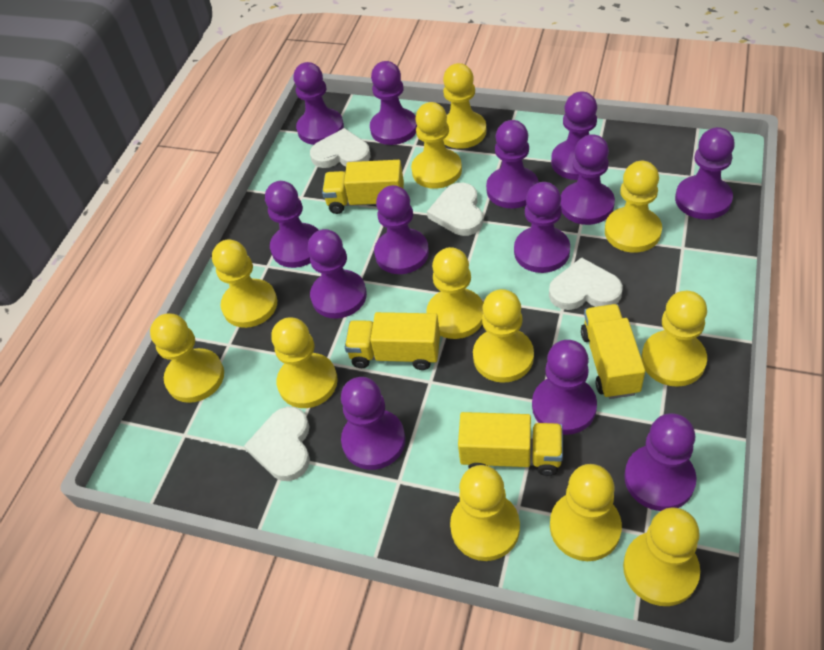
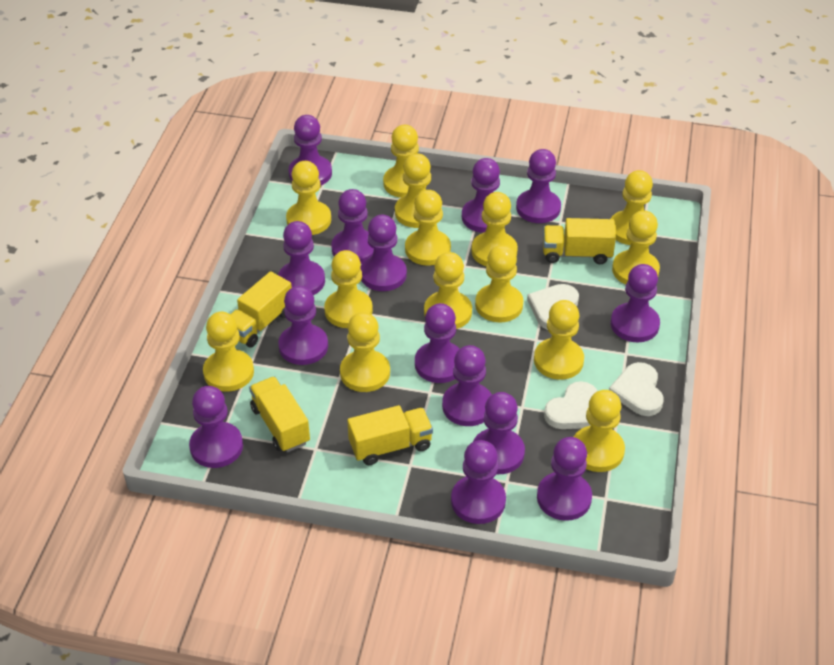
purple pawn: [265,181,318,268] [293,62,344,145] [308,229,367,319] [341,377,405,470] [370,61,417,145] [374,185,429,274] [486,120,539,208] [514,182,570,273] [532,340,597,435] [551,91,597,180] [560,134,615,225] [624,413,696,511] [675,127,735,219] = 13 -> [189,386,243,468] [278,221,325,295] [278,286,328,365] [289,115,332,185] [331,189,374,264] [360,215,407,291] [415,303,460,383] [442,345,492,426] [451,440,506,524] [462,158,500,233] [473,392,525,474] [516,149,561,223] [537,437,592,521] [611,264,660,343] = 14
white heart: [244,407,310,481] [310,128,371,168] [427,183,483,236] [549,257,623,310] = 4 -> [527,284,579,330] [544,381,597,429] [609,362,664,416] = 3
yellow pawn: [150,314,224,403] [212,239,277,328] [271,318,338,408] [411,102,462,189] [426,247,483,339] [443,63,487,149] [450,465,520,561] [473,289,534,383] [550,464,622,561] [605,161,662,253] [623,508,700,606] [642,291,707,387] = 12 -> [203,312,254,392] [286,161,331,235] [324,250,373,328] [340,312,390,392] [383,125,426,198] [395,153,431,228] [405,190,451,266] [424,252,472,329] [471,192,518,266] [475,245,523,323] [534,300,584,380] [574,390,625,472] [611,170,653,245] [612,210,660,285] = 14

